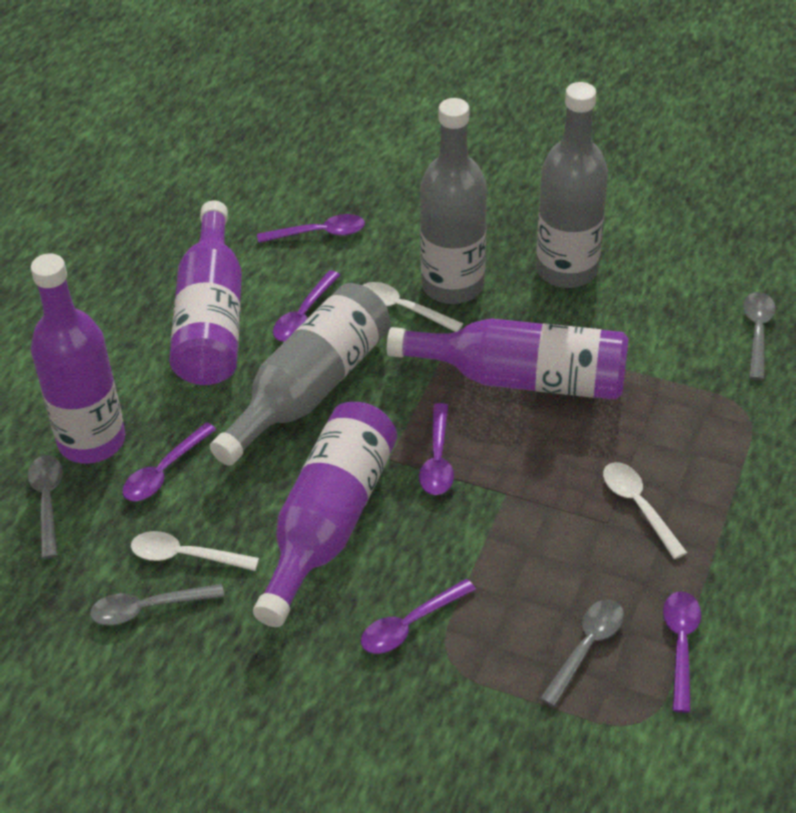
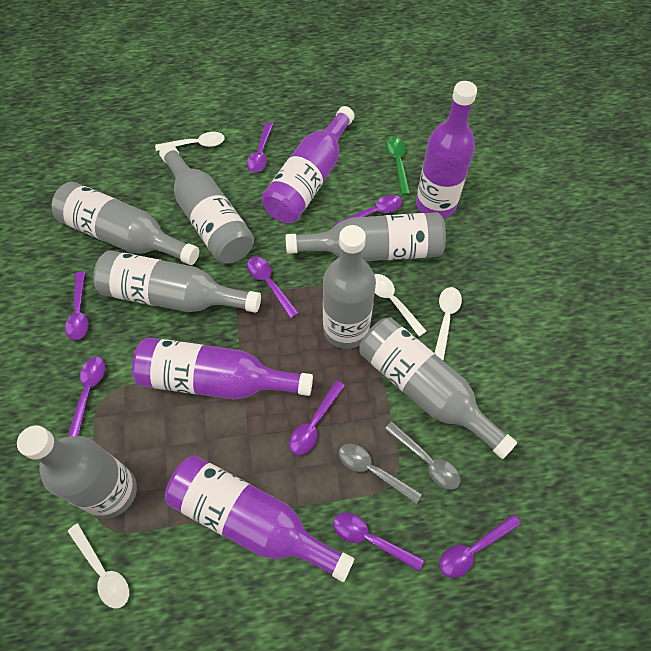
green spoon: none = 0 -> [386,137,410,195] = 1
grey bottle: [210,283,391,466] [420,98,487,304] [536,82,608,288] = 3 -> [17,426,137,518] [52,181,199,265] [93,250,261,313] [159,144,254,263] [286,212,446,261] [323,225,376,349] [359,317,517,459] = 7
grey spoon: [28,455,63,559] [90,584,224,626] [540,599,624,707] [743,292,776,380] = 4 -> [339,443,422,504] [385,422,460,490] = 2
purple spoon: [122,422,217,501] [257,214,365,243] [273,270,340,342] [361,579,476,654] [419,403,454,495] [663,591,701,713] = 6 -> [65,271,89,340] [67,357,105,437] [247,122,273,173] [247,257,298,318] [289,380,345,455] [333,512,424,571] [334,195,402,226] [439,514,521,578] = 8
white spoon: [131,531,259,571] [363,282,463,332] [603,462,687,559] = 3 -> [67,523,129,608] [155,132,225,151] [374,274,426,336] [435,287,462,361] = 4

